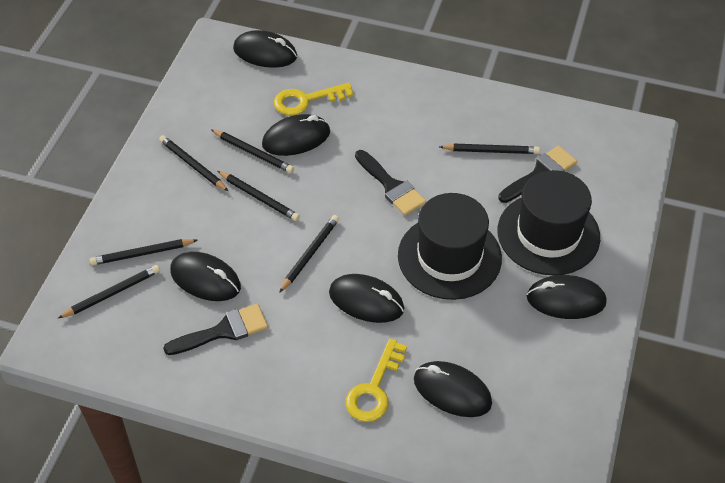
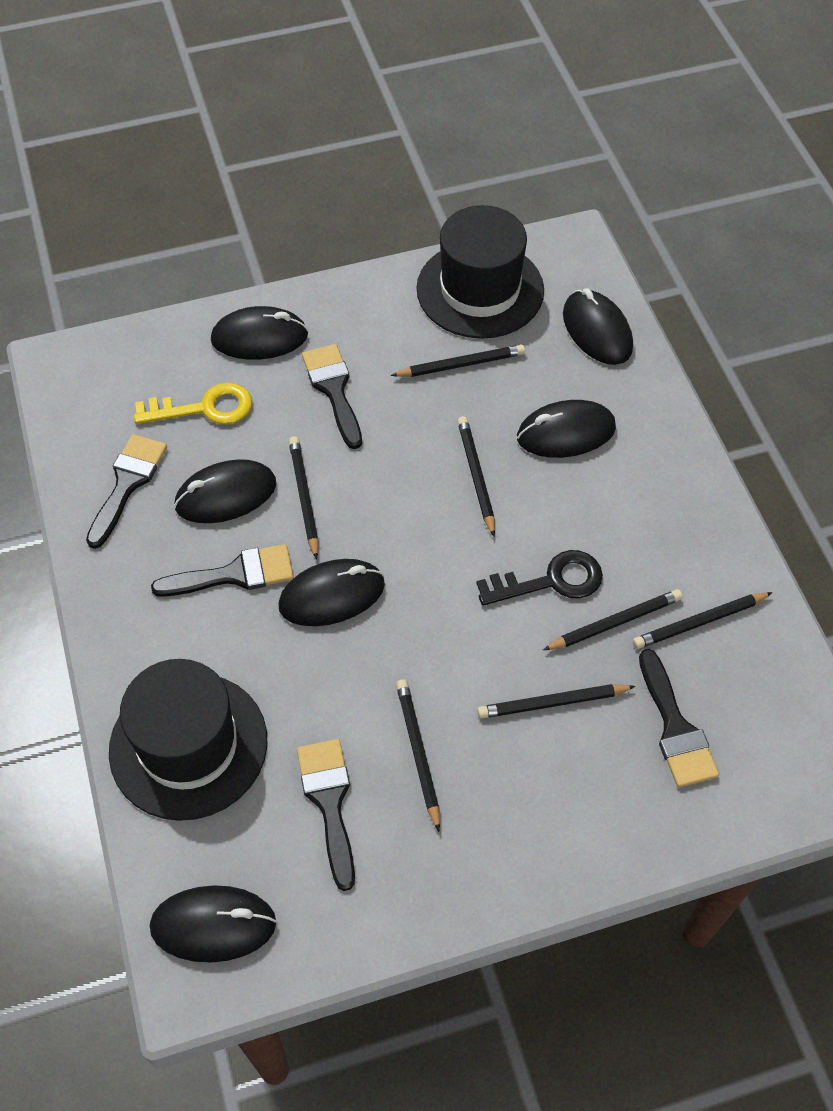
black brush: [163,304,268,355] [355,150,426,216] [498,146,577,203] = 3 -> [86,434,167,549] [151,544,294,597] [297,739,355,891] [302,344,362,449] [639,649,719,788] = 5
black key: none = 0 -> [476,550,603,606] = 1
yellow key: [274,83,354,115] [346,339,407,422] = 2 -> [134,382,252,424] = 1

